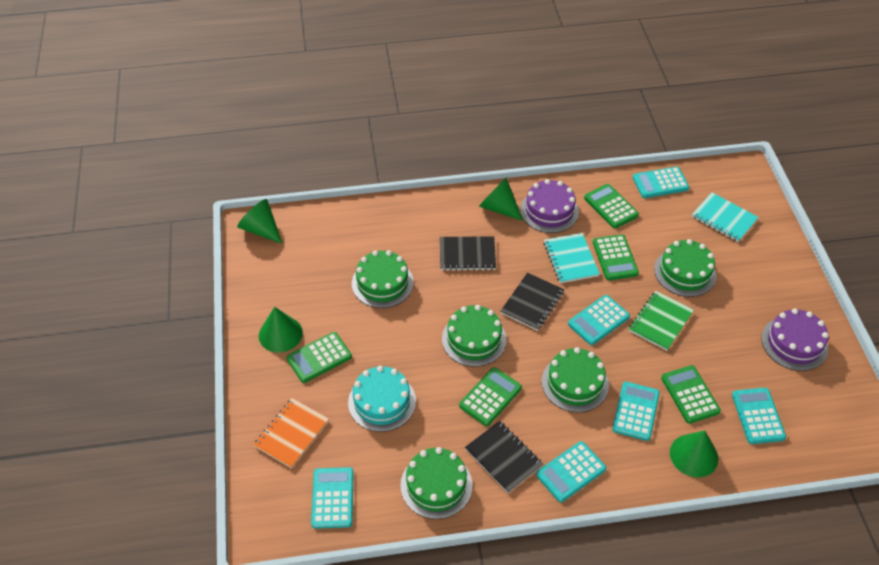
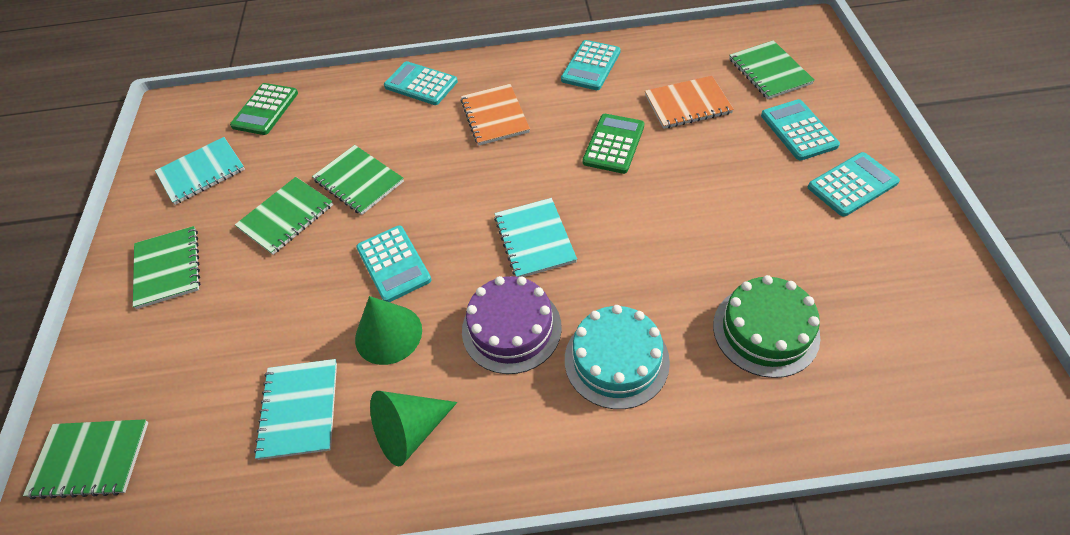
black notebook: [440,236,496,271] [465,421,543,493] [500,273,565,331] = 3 -> none = 0
green cake: [352,250,414,308] [400,447,472,519] [442,305,507,367] [542,347,609,412] [654,239,717,297] = 5 -> [713,275,820,378] = 1
green calculator: [286,332,352,383] [459,367,522,426] [584,184,639,229] [593,234,639,280] [661,365,721,424] = 5 -> [230,83,298,135] [583,114,645,174] = 2
green cone: [237,199,282,244] [259,307,303,353] [479,177,523,221] [670,430,718,477] = 4 -> [355,296,422,365] [370,391,457,467] = 2
green notebook: [629,291,694,351] = 1 -> [23,419,148,499] [133,226,201,309] [235,177,333,255] [312,145,404,215] [729,40,815,99] = 5
orange notebook: [254,398,329,468] = 1 -> [461,84,530,145] [645,76,734,129] = 2
purple cake: [520,179,579,233] [761,308,829,371] = 2 -> [462,276,562,374] = 1
turquoise calculator: [311,467,354,528] [536,441,606,502] [568,295,630,345] [612,382,660,441] [633,167,689,198] [732,388,786,444] = 6 -> [356,225,432,302] [384,61,458,105] [561,40,621,90] [761,99,840,160] [808,152,900,217] = 5
turquoise notebook: [544,233,600,283] [692,192,759,242] = 2 -> [155,137,245,205] [254,359,337,460] [494,198,577,277] = 3

